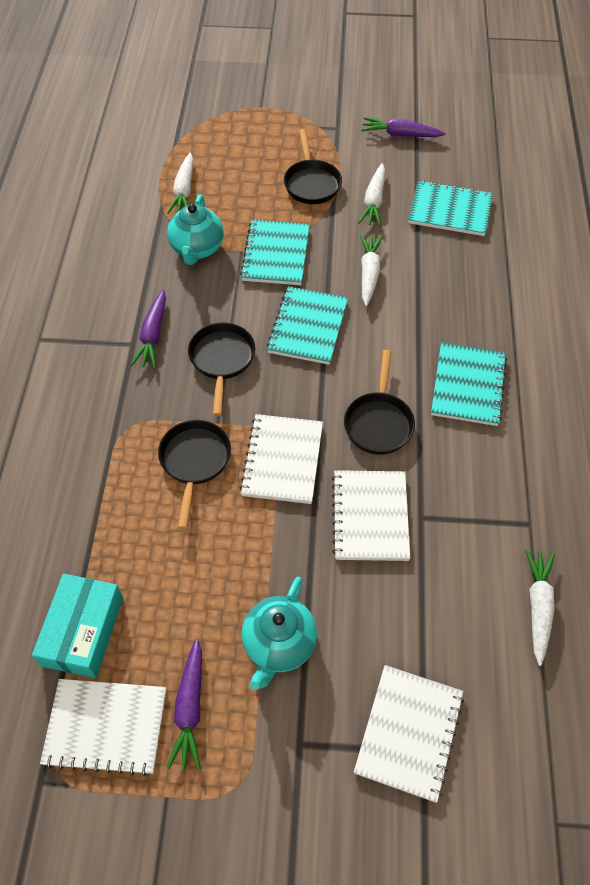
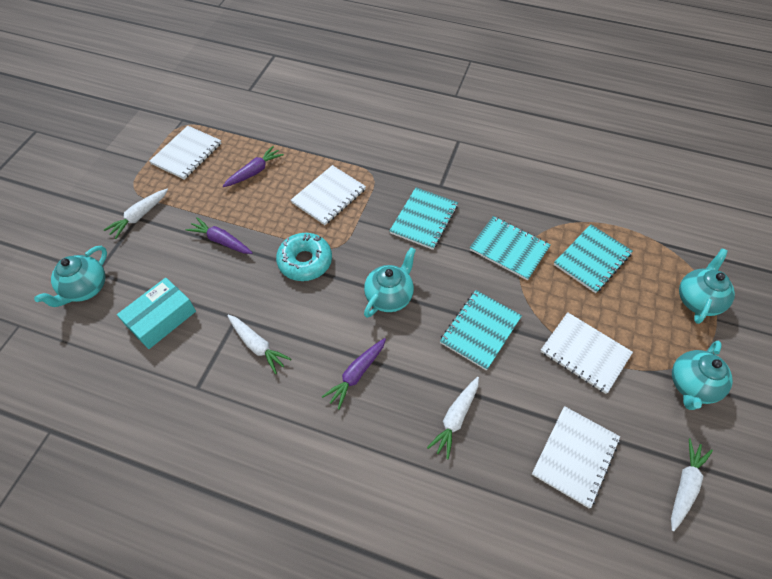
black pan: [158,420,231,529] [188,322,255,416] [284,129,342,204] [344,350,415,455] = 4 -> none = 0
turquoise donut: none = 0 -> [276,233,332,281] = 1
turquoise teapot: [167,194,224,265] [242,577,317,690] = 2 -> [34,246,107,307] [364,247,416,318] [672,341,733,410] [679,248,735,324] = 4

